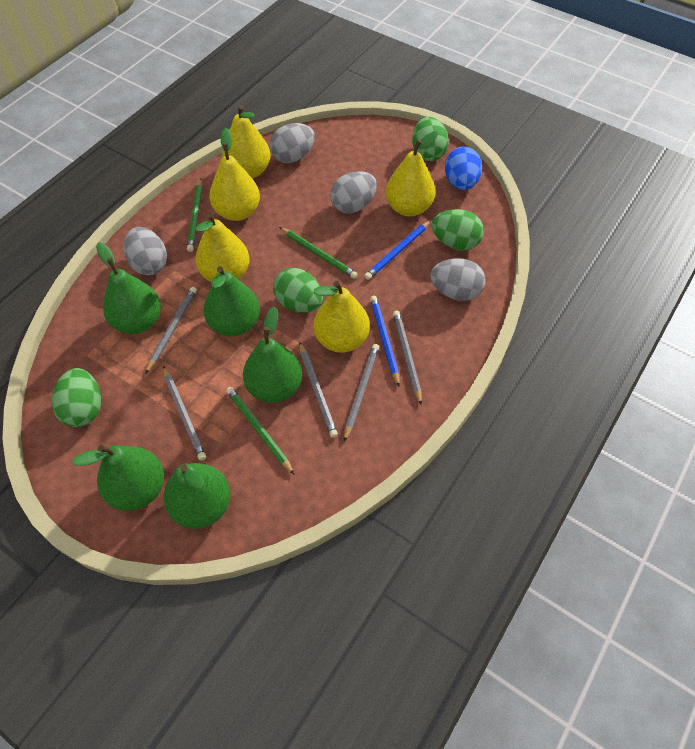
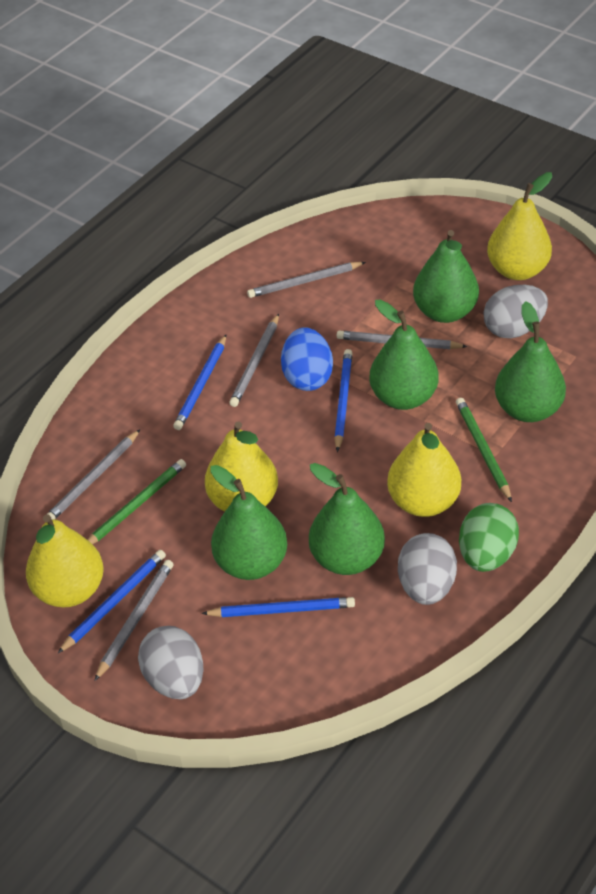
blue pencil: [365,220,431,280] [370,296,400,386] = 2 -> [57,550,166,654] [173,335,226,430] [201,597,355,617] [334,349,353,452] = 4
green egg: [52,368,101,427] [273,268,323,313] [412,117,449,161] [432,209,484,251] = 4 -> [459,503,519,572] = 1
green pencil: [187,178,202,252] [226,387,294,474] [279,227,358,279] = 3 -> [87,459,186,544] [456,398,512,502] = 2
grey egg: [124,227,167,275] [270,123,315,163] [330,171,377,213] [430,258,486,301] = 4 -> [138,626,203,699] [398,533,457,605] [483,285,548,338] = 3
yellow pear: [195,213,250,282] [209,128,260,221] [222,105,270,178] [313,281,370,353] [385,131,438,217] = 5 -> [26,514,104,608] [205,421,278,512] [387,423,461,517] [487,172,552,280] = 4

